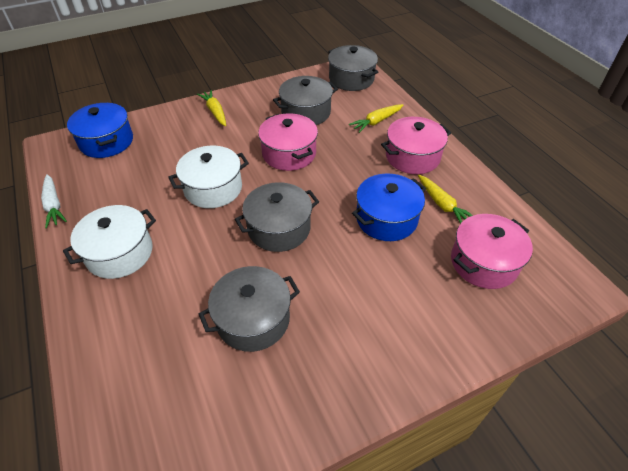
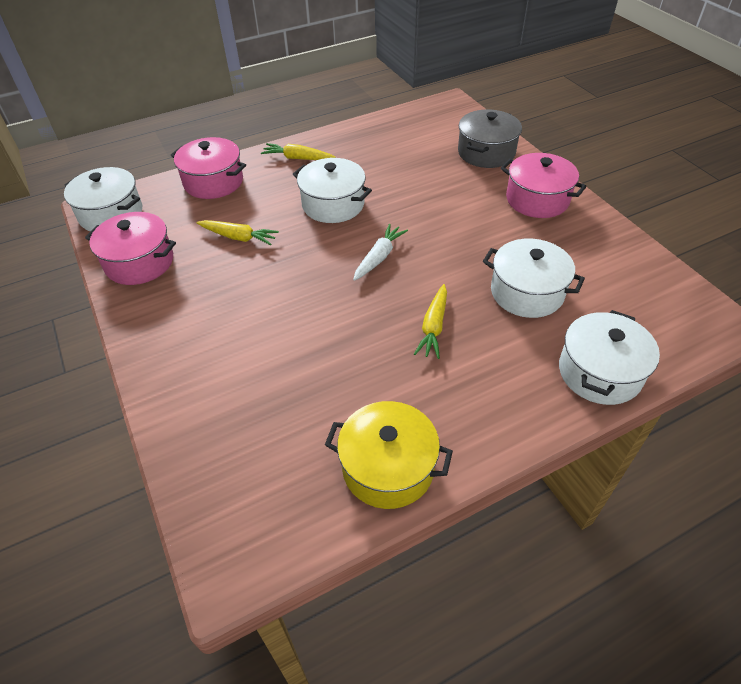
blue pot: [67,103,133,158] [352,174,426,241] = 2 -> none = 0
grey pot: [199,266,300,352] [235,182,319,252] [273,76,338,125] [328,45,378,91] = 4 -> [458,109,522,168] = 1
white pot: [63,205,156,279] [168,146,249,208] = 2 -> [64,167,142,231] [293,158,372,223] [483,239,585,318] [559,310,660,405] = 4
yellow pot: none = 0 -> [325,401,453,509] = 1

